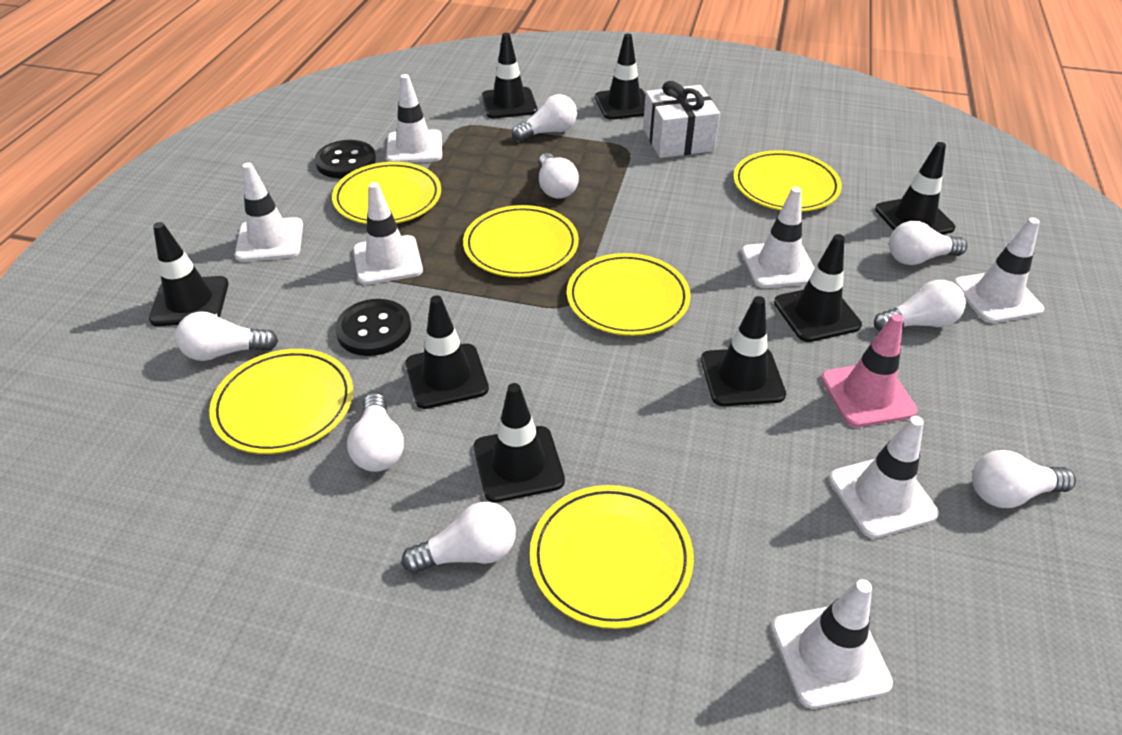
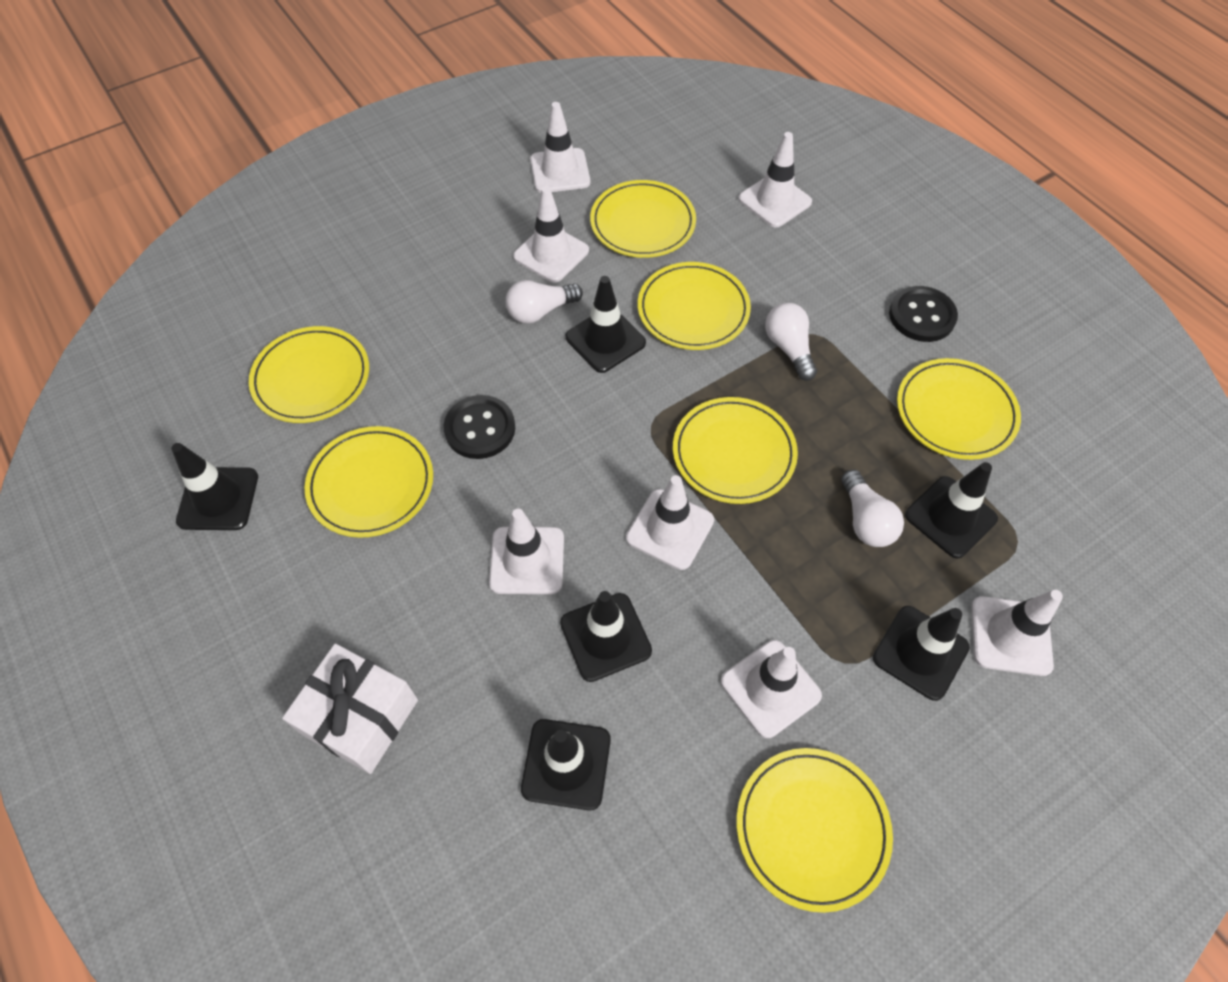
black traffic cone: [149,222,229,326] [405,295,489,409] [474,383,565,503] [482,33,537,118] [595,34,646,120] [701,296,786,406] [774,234,862,342] [875,142,955,235] = 8 -> [171,443,258,530] [521,719,611,810] [560,591,652,682] [565,276,646,373] [873,606,970,701] [905,462,998,558] = 6
pink traffic cone: [821,314,917,427] = 1 -> none = 0
white light bulb: [175,312,278,361] [347,393,404,472] [402,502,516,573] [512,94,577,141] [539,153,579,199] [874,280,966,331] [889,221,967,265] [972,450,1076,508] = 8 -> [506,280,583,324] [765,303,817,381] [841,469,904,547] = 3
yellow plate: [209,349,353,454] [332,162,441,224] [463,205,579,277] [530,485,694,629] [567,253,691,336] [733,150,842,212] = 6 -> [249,326,369,423] [305,426,433,538] [590,180,696,258] [638,262,751,350] [673,397,798,504] [737,748,893,913] [897,358,1021,460] = 7

